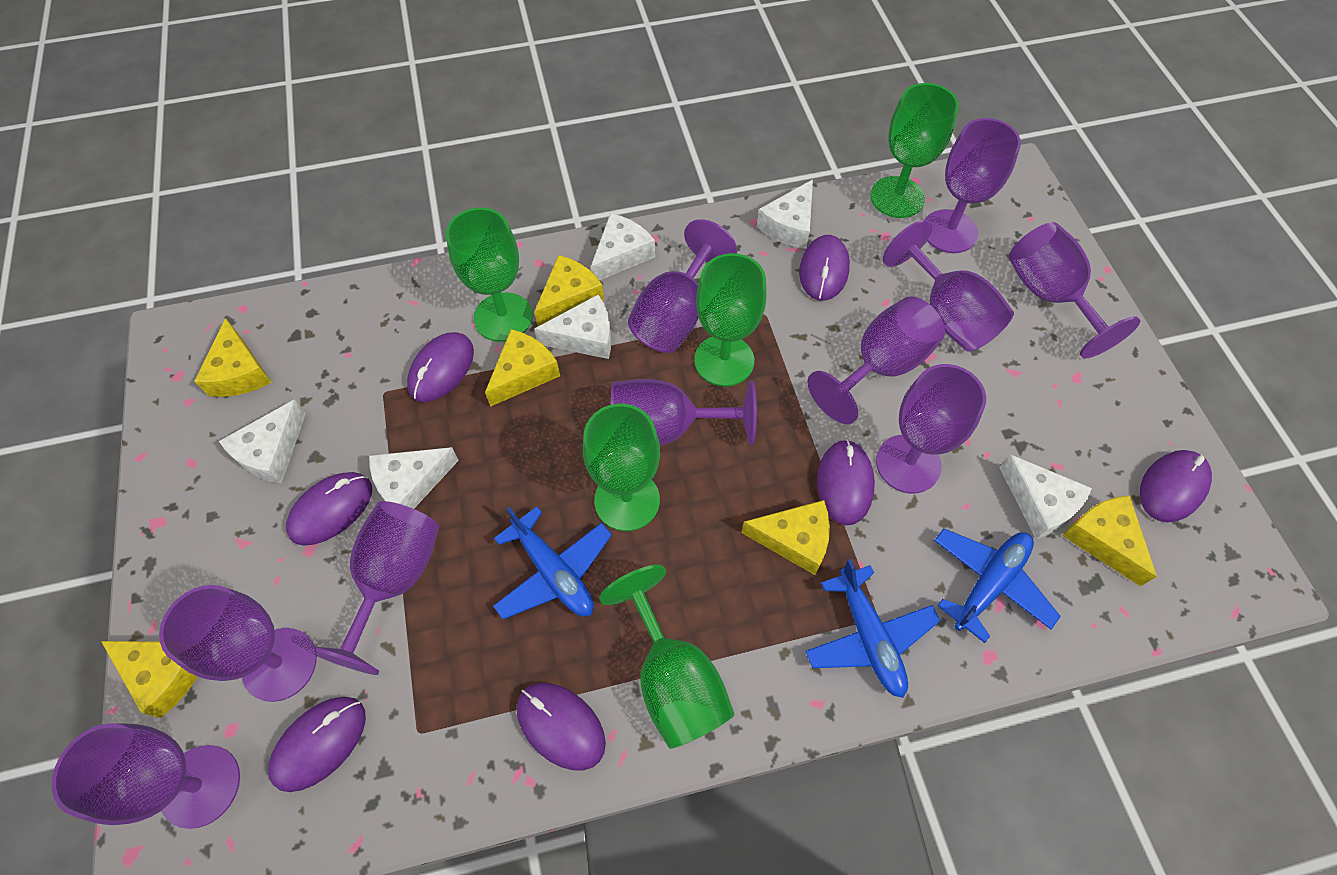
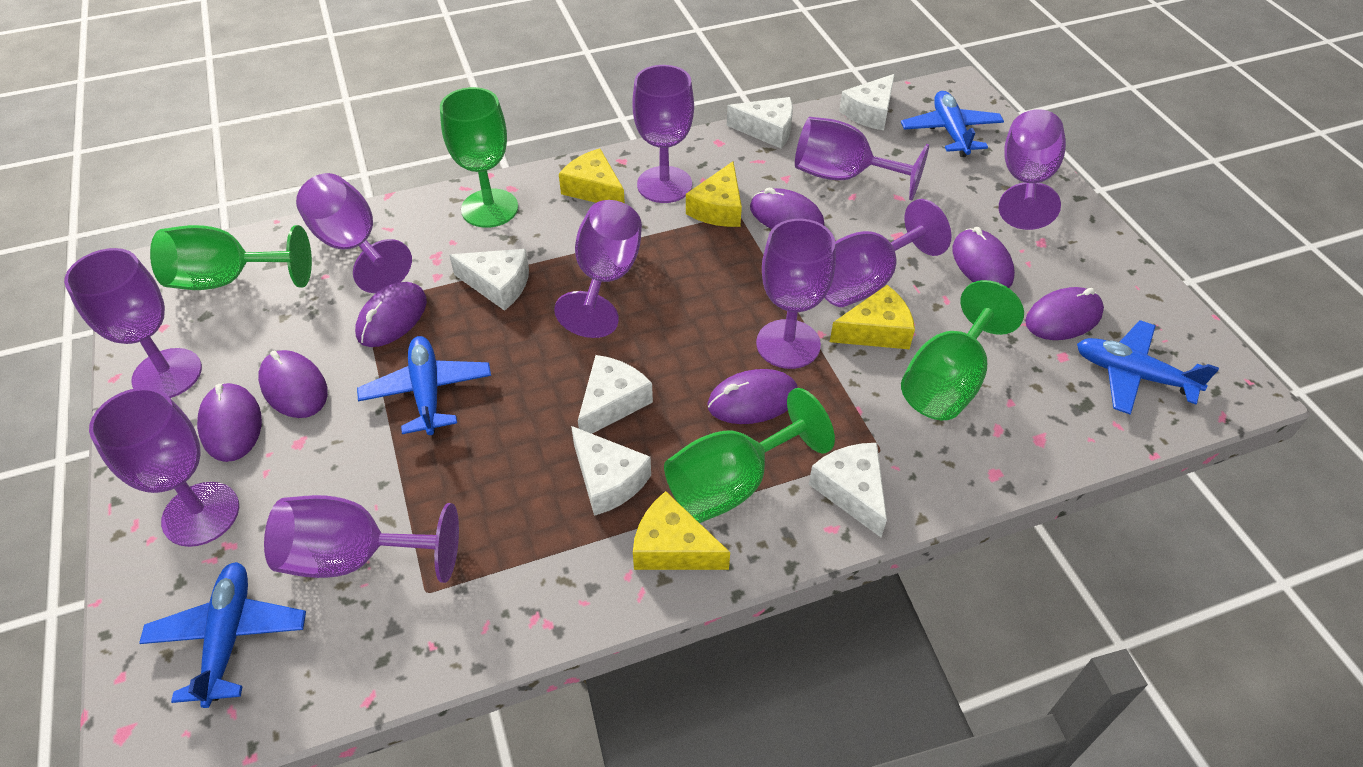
blue plane: [493,507,612,619] [805,559,940,698] [934,528,1061,643] = 3 -> [139,562,306,708] [357,336,491,435] [901,91,1004,157] [1077,320,1219,415] = 4
green goblet: [446,208,533,342] [583,404,660,531] [599,565,735,749] [694,253,766,387] [870,83,959,218] = 5 -> [150,225,312,290] [440,87,518,228] [664,388,835,523] [901,280,1024,420] = 4
yellow cheese: [101,641,198,718] [194,318,271,397] [485,329,560,407] [534,255,604,326] [741,500,830,575] [1062,496,1157,586] = 6 -> [559,148,625,203] [633,491,730,570] [686,161,742,227] [830,285,915,349] = 4

